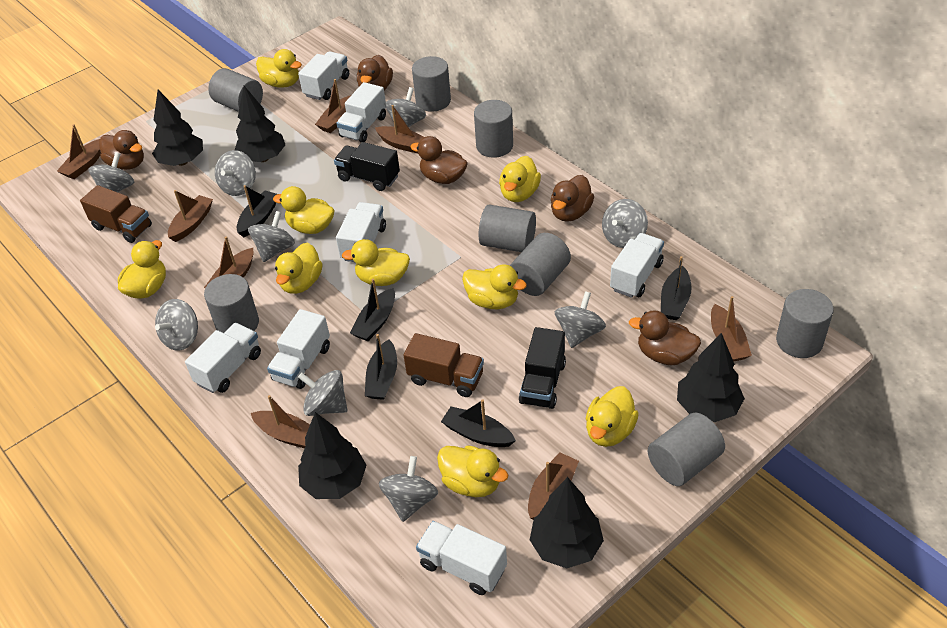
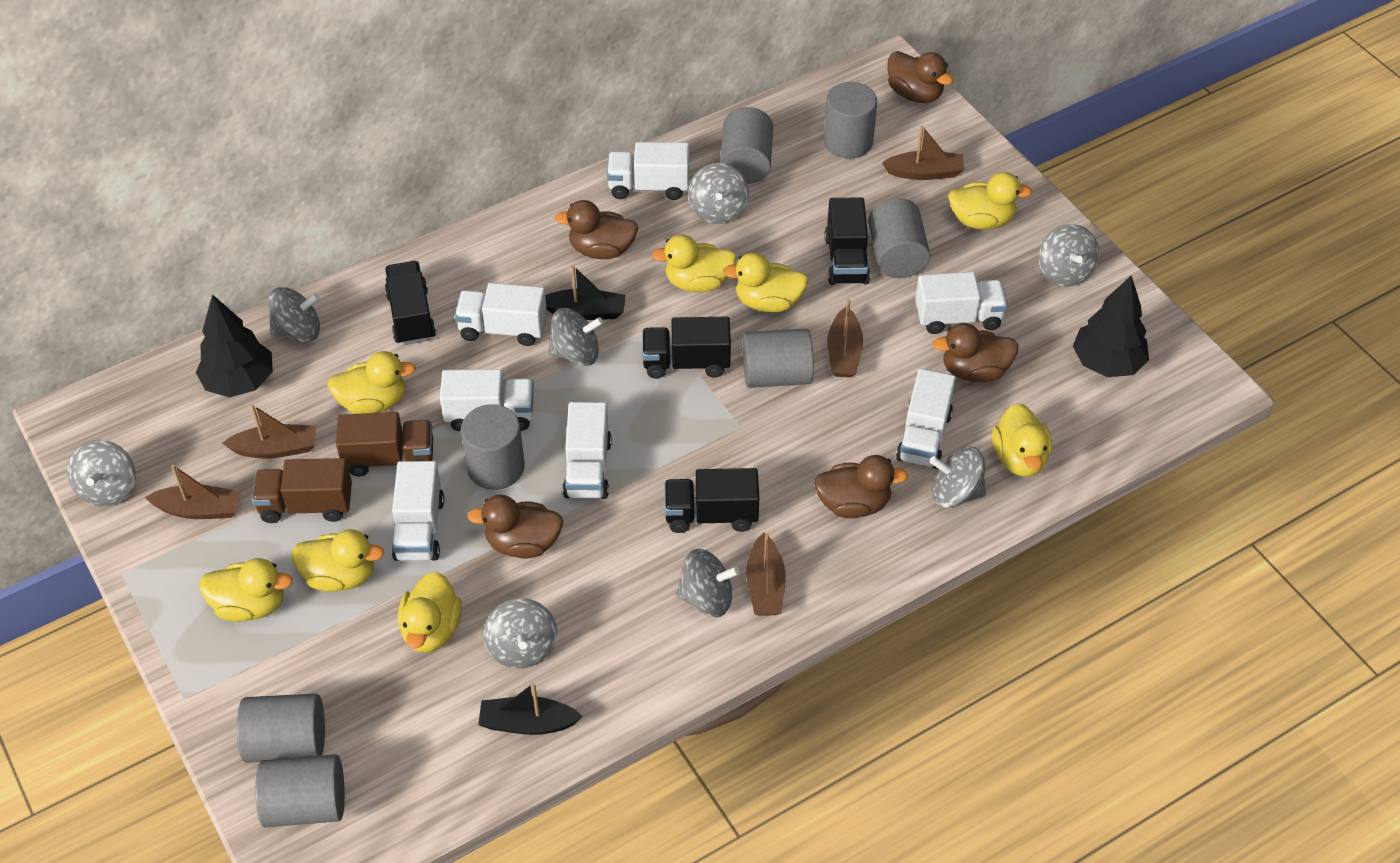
black boat: [236,185,277,237] [350,279,395,341] [365,334,397,400] [441,399,516,447] [661,256,692,320] = 5 -> [478,683,583,735] [545,265,626,320] = 2
black tree: [152,90,203,166] [235,86,285,162] [298,412,366,499] [530,477,604,568] [677,333,745,422] = 5 -> [196,294,273,397] [1073,275,1149,377] = 2
black truck: [334,142,400,191] [519,327,566,409] = 2 -> [385,261,436,345] [642,317,731,379] [664,468,759,533] [824,197,870,285] = 4
brown boat: [57,124,101,179] [168,190,213,242] [204,236,254,288] [251,395,310,448] [315,79,351,133] [375,105,424,154] [528,452,579,520] [711,296,752,362] = 8 -> [145,465,241,519] [222,404,316,458] [746,532,785,616] [827,299,863,378] [882,125,965,180] = 5
grey cylinder: [204,274,259,333] [208,68,263,112] [412,56,451,112] [474,100,513,158] [479,204,536,252] [510,233,571,296] [648,412,725,486] [776,289,834,358] = 8 -> [237,693,325,763] [255,754,345,827] [461,404,525,490] [720,107,773,184] [743,329,814,388] [823,82,877,159] [868,198,930,278] = 7
grey spinning top: [88,152,134,192] [155,299,198,351] [215,150,256,196] [248,211,295,262] [298,370,347,416] [379,456,438,522] [385,87,426,127] [555,291,606,348] [602,199,648,248] = 9 -> [67,440,136,507] [268,287,320,342] [483,598,557,669] [548,308,603,366] [676,549,740,617] [688,163,749,224] [930,447,986,508] [1039,224,1099,286] = 8
yellow duck: [118,240,166,299] [256,49,302,88] [273,186,334,234] [275,243,322,294] [342,239,410,286] [437,445,508,497] [462,264,527,309] [499,156,541,202] [586,386,639,447] = 9 -> [199,558,293,622] [291,529,384,592] [327,351,416,414] [398,572,462,653] [652,234,737,292] [723,253,808,312] [948,172,1033,229] [992,403,1052,477] = 8

